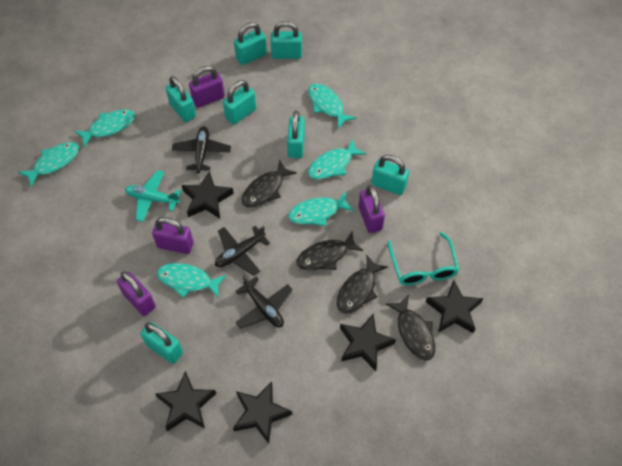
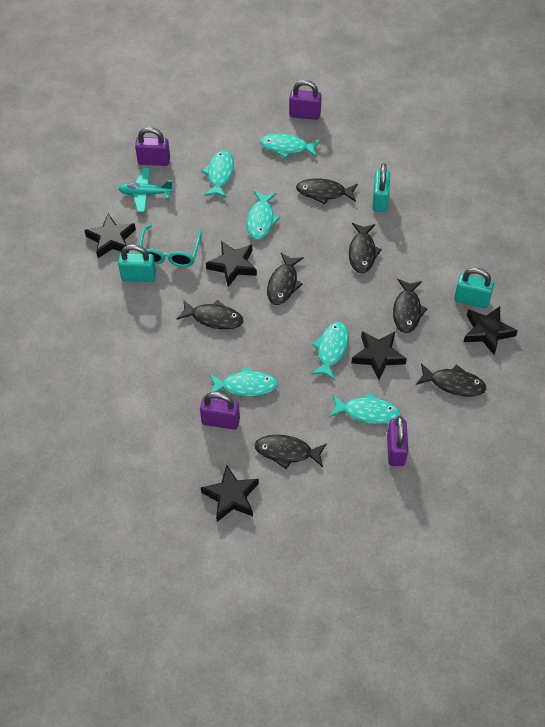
black fish: [242,160,297,208] [296,232,363,270] [337,254,388,314] [386,295,435,360] = 4 -> [176,300,243,329] [255,435,327,469] [267,253,304,305] [296,178,358,205] [349,223,382,273] [393,279,428,333] [416,363,486,396] = 7
black plane: [172,126,231,173] [215,226,270,276] [235,275,293,329] = 3 -> none = 0
turquoise padlock: [140,322,183,364] [165,76,196,122] [223,80,256,125] [234,22,267,65] [271,21,302,59] [287,111,305,158] [371,155,409,195] = 7 -> [118,244,156,282] [372,163,390,212] [454,268,494,308] = 3

